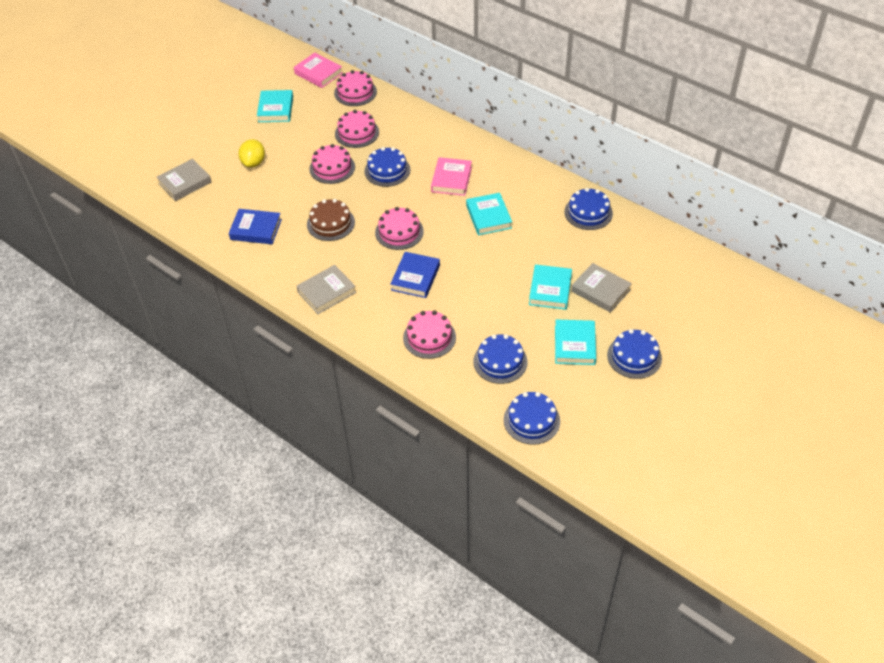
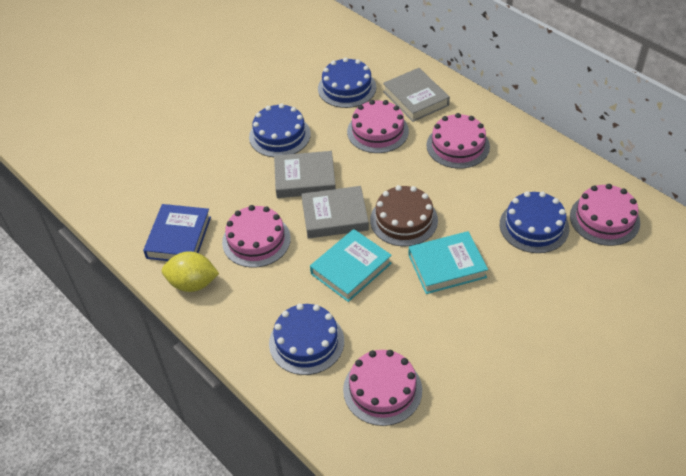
blue book: [229,209,282,244] [390,252,440,298] = 2 -> [143,204,211,261] = 1
blue cake: [364,147,410,187] [473,334,527,384] [504,392,560,445] [564,188,613,230] [607,329,662,379] = 5 -> [249,103,311,157] [269,304,344,375] [318,57,376,108] [500,191,569,253] = 4
pink book: [294,53,343,88] [431,157,472,196] = 2 -> none = 0
turquoise book: [257,90,293,122] [466,193,512,235] [529,264,572,310] [555,320,596,365] = 4 -> [310,229,392,302] [408,231,488,294] = 2

